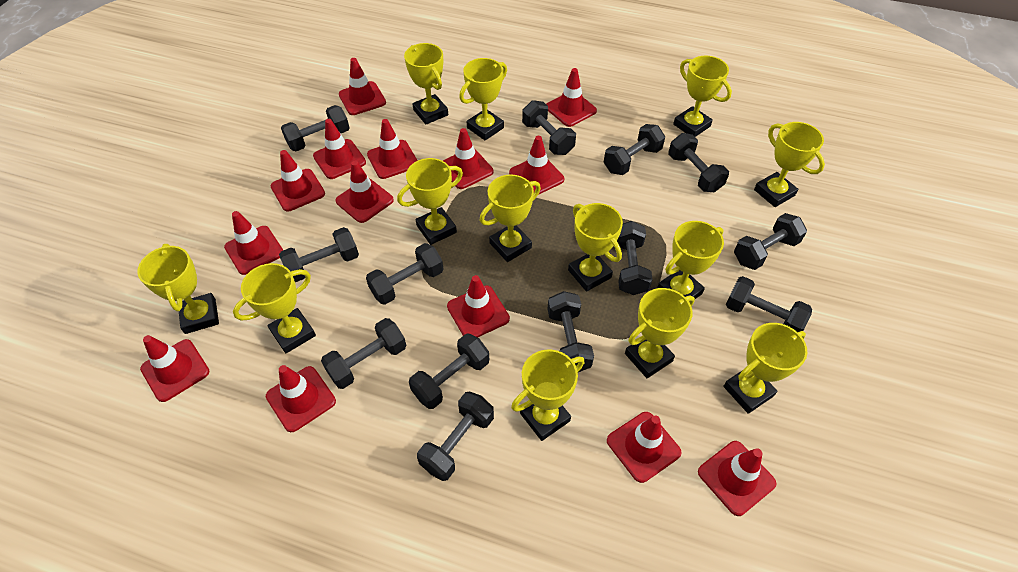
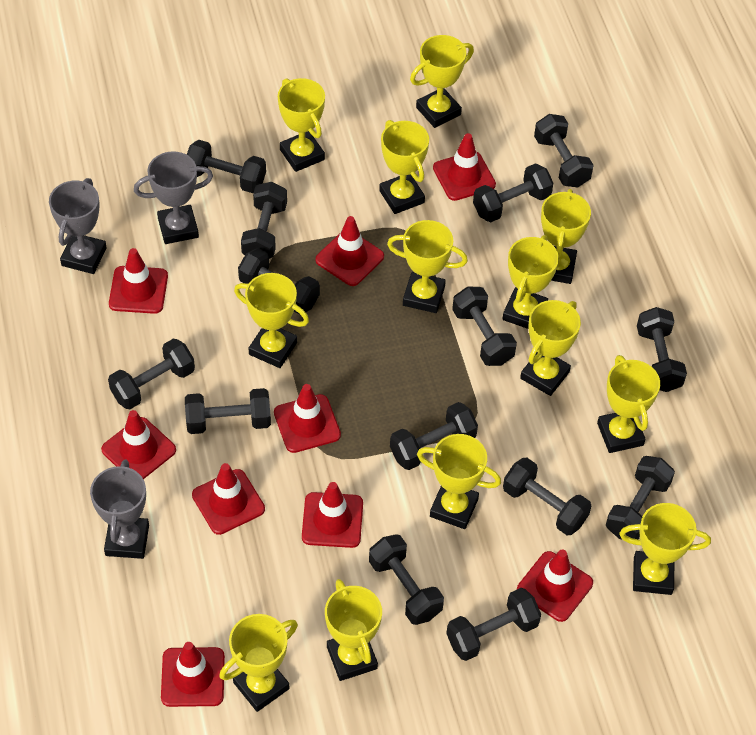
black dumbbell: [279,227,359,282] [281,105,350,151] [321,318,406,389] [366,243,443,305] [409,334,489,409] [417,391,494,481] [522,100,576,155] [548,291,594,372] [604,124,665,175] [617,221,653,295] [668,133,729,192] [726,276,812,332] [734,213,807,270] = 13 -> [108,339,195,409] [185,388,271,434] [187,140,266,193] [238,248,320,315] [241,182,287,259] [369,534,444,625] [390,402,478,470] [446,588,541,661] [452,287,517,366] [473,163,553,222] [503,458,591,535] [534,114,594,187] [606,456,675,540] [637,307,687,392] = 14
grey trophy: none = 0 -> [49,178,107,274] [90,459,149,559] [134,151,213,244] = 3
red traffic cone: [140,335,209,402] [224,211,283,275] [266,365,336,432] [271,150,325,212] [313,119,366,179] [336,161,394,223] [339,58,386,115] [367,119,418,179] [443,128,494,189] [447,275,510,338] [509,136,564,195] [546,68,597,127] [607,412,682,483] [698,441,776,516] = 14 -> [101,410,176,479] [109,248,168,314] [161,642,225,707] [192,463,265,535] [274,384,341,453] [302,482,363,548] [315,216,384,286] [433,133,496,201] [517,549,593,622] = 9

